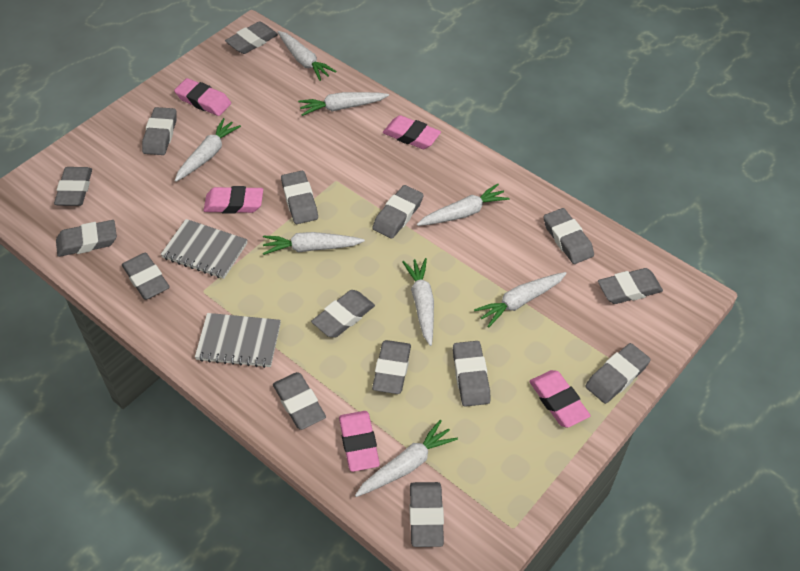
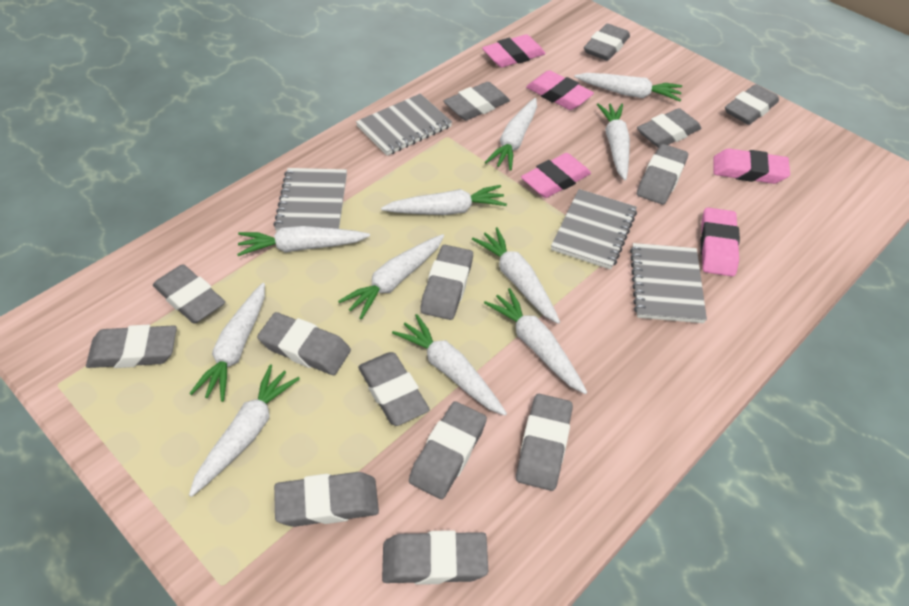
grey eraser: [54,167,92,206] [56,220,117,257] [122,253,170,300] [142,107,177,155] [225,21,278,54] [273,372,326,430] [281,171,318,224] [311,290,375,338] [372,185,424,239] [372,340,411,394] [409,482,444,547] [453,341,491,407] [543,208,594,264] [585,343,651,404] [598,268,663,304] = 15 -> [86,325,177,368] [153,264,225,324] [257,312,351,375] [274,472,379,527] [358,352,430,426] [382,530,488,585] [409,401,487,499] [420,245,473,320] [443,82,510,120] [516,394,573,491] [584,24,630,61] [637,108,701,148] [637,144,688,205] [725,84,779,125] = 14
grey notebook: [160,219,247,279] [195,313,281,368] = 2 -> [273,168,347,233] [356,94,452,156] [551,189,637,270] [630,243,707,323] = 4
white carrot: [175,118,241,182] [263,232,365,255] [278,31,337,81] [298,92,389,116] [355,420,458,497] [402,258,434,346] [417,184,510,226] [474,272,567,328] = 8 -> [189,283,265,402] [189,365,300,497] [237,226,370,256] [338,234,444,319] [381,185,507,215] [392,314,507,416] [472,227,560,324] [484,288,587,394] [485,98,537,170] [574,73,682,101] [597,103,630,180] = 11

